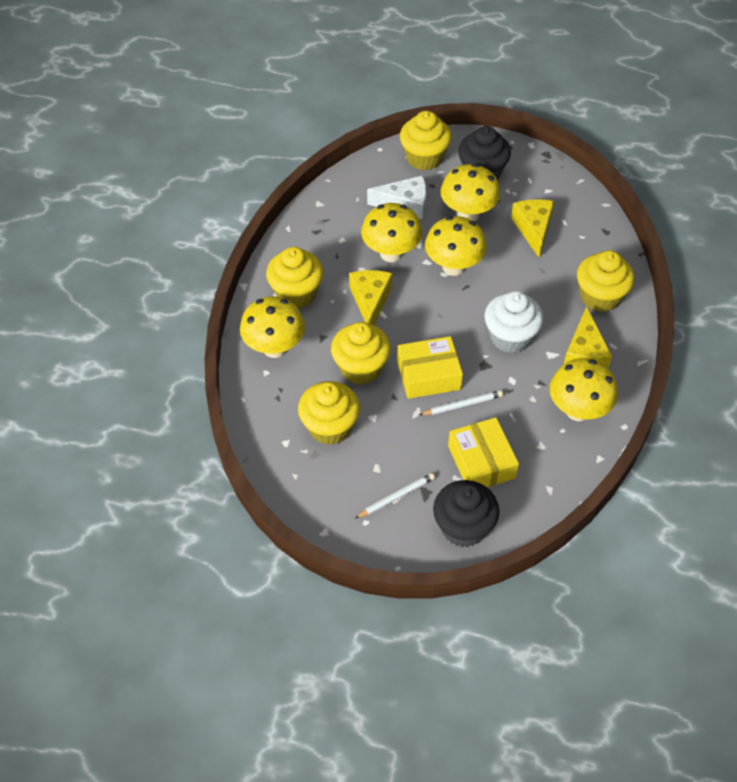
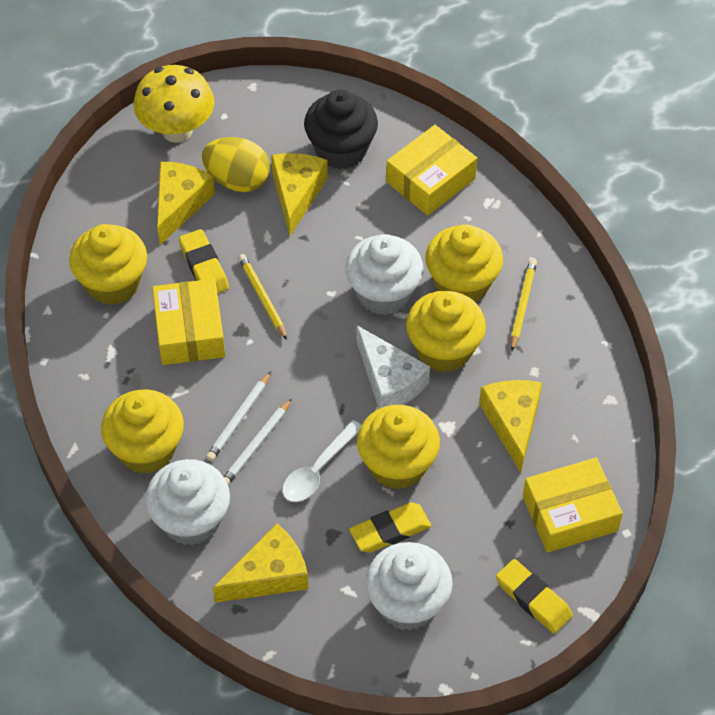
black cupcake: [433,480,499,547] [458,126,511,180] = 2 -> [304,89,378,169] = 1
white cupcake: [484,291,543,353] = 1 -> [145,459,230,545] [346,234,423,315] [365,542,453,631] = 3
white spoon: none = 0 -> [282,420,362,502] = 1
yellow box: [397,336,463,399] [448,417,519,487] = 2 -> [152,279,225,365] [386,125,477,215] [523,458,623,553] = 3
yellow cheese: [349,270,393,325] [511,199,554,258] [564,306,612,368] = 3 -> [157,162,215,245] [213,524,308,603] [271,153,328,236] [479,380,542,473] = 4
yellow egg: none = 0 -> [202,137,270,192] = 1
yellow eraser: none = 0 -> [179,229,229,293] [349,502,431,553] [496,559,573,634] = 3
yellow mushroom: [240,296,305,358] [361,203,422,262] [425,216,487,276] [441,164,500,221] [550,358,618,421] = 5 -> [134,65,214,143] = 1
yellow pencil: none = 0 -> [238,254,287,340] [511,259,537,351] = 2

